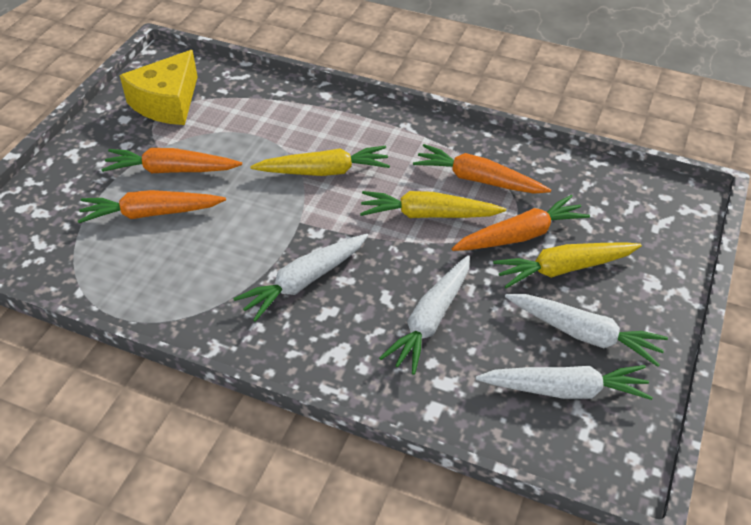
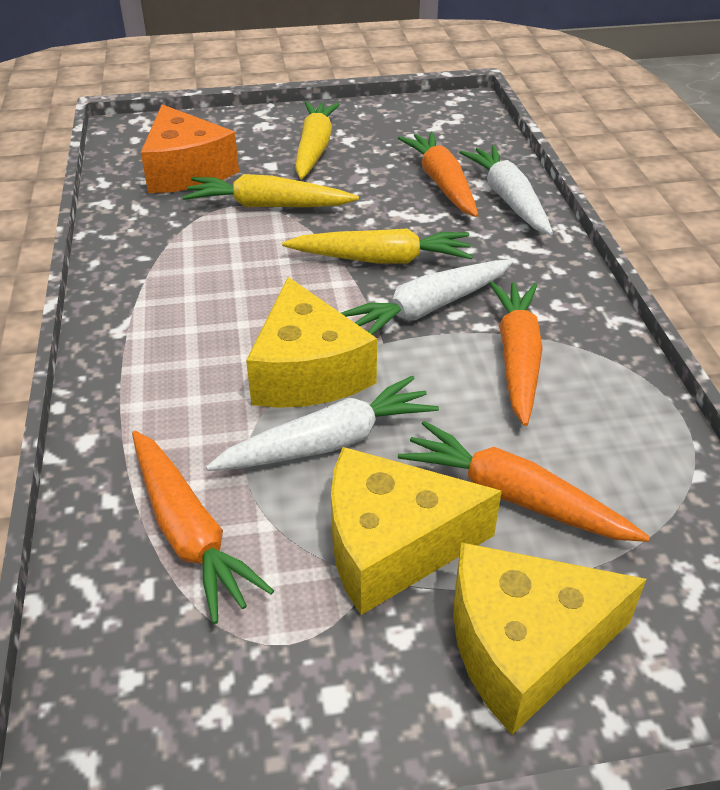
orange cheese: none = 0 -> [141,104,239,193] = 1
white carrot: [233,233,368,322] [379,255,470,375] [476,365,653,400] [505,294,668,367] = 4 -> [206,376,439,471] [341,259,513,335] [459,145,553,235] = 3
yellow cheese: [120,50,198,125] = 1 -> [246,277,377,408] [331,447,502,615] [453,542,647,735] = 3

